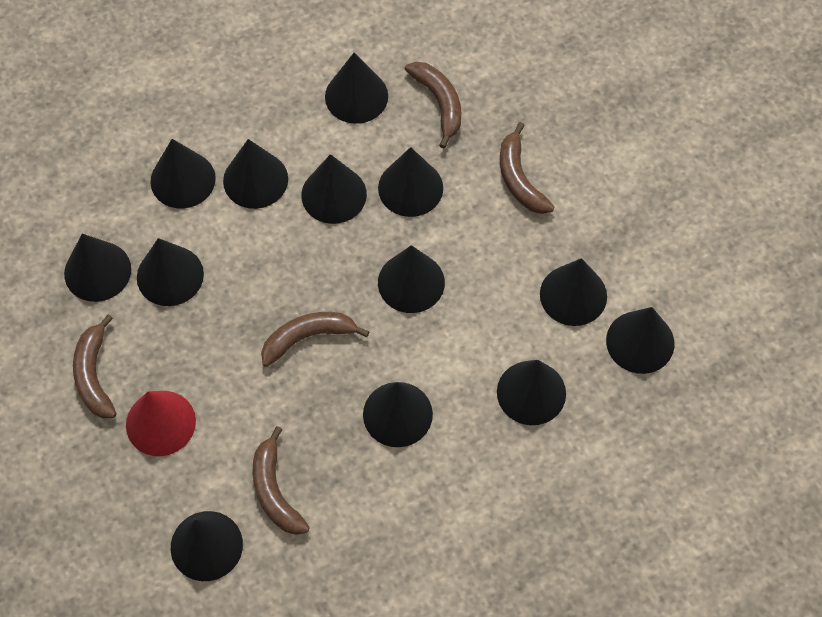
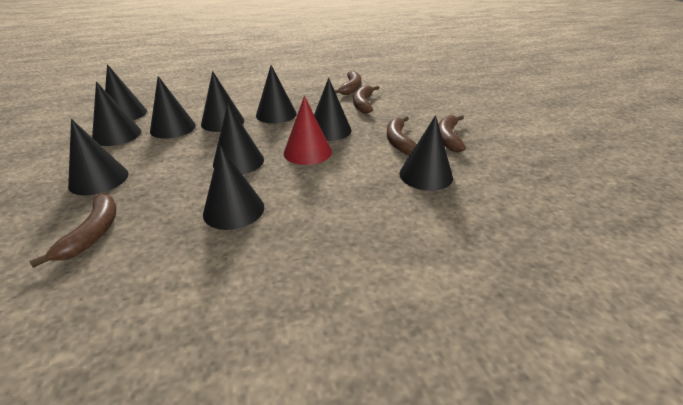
black cone: [64,234,131,302] [137,238,204,306] [150,139,216,208] [171,511,243,581] [223,139,288,209] [301,154,367,224] [325,53,388,124] [363,382,433,447] [378,147,443,217] [378,245,445,313] [497,360,566,425] [540,258,607,326] [606,307,675,374] = 13 -> [68,119,128,196] [92,82,141,146] [105,64,147,120] [150,76,196,138] [201,71,244,132] [203,145,264,230] [213,104,264,174] [256,65,297,124] [314,78,352,141] [399,115,453,191] = 10

